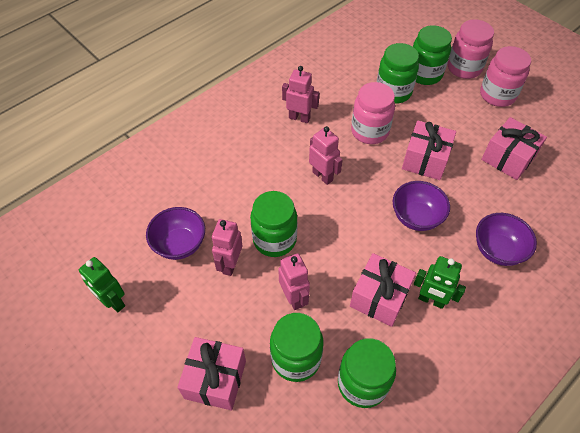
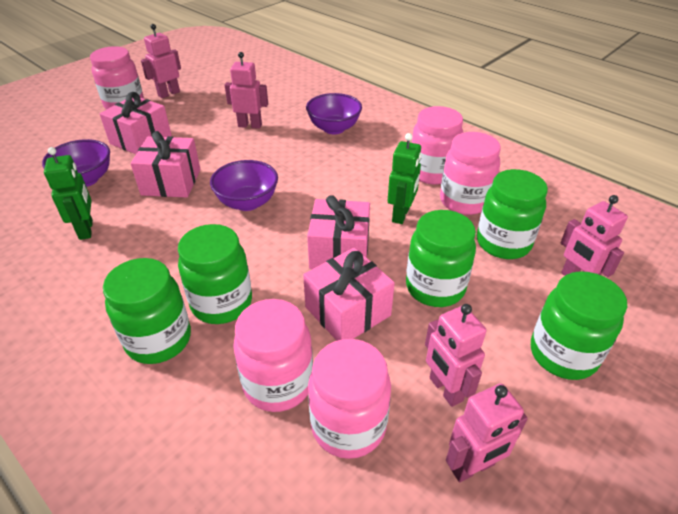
pink jar: [351,82,395,144] [448,19,494,79] [480,46,531,107] = 3 -> [90,46,144,110] [233,299,313,412] [308,339,391,459] [412,106,463,185] [440,132,501,215] = 5
pink robot: [212,219,242,276] [278,253,310,310] [282,66,319,123] [309,126,343,185] = 4 -> [141,24,181,98] [225,52,268,129] [425,304,486,407] [446,384,528,482] [560,195,628,277] = 5

